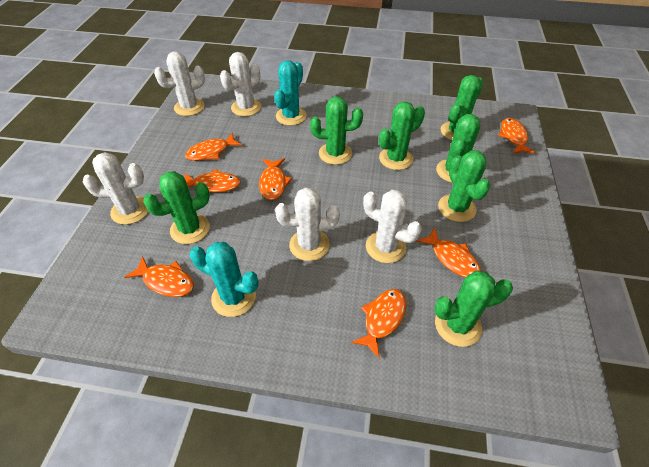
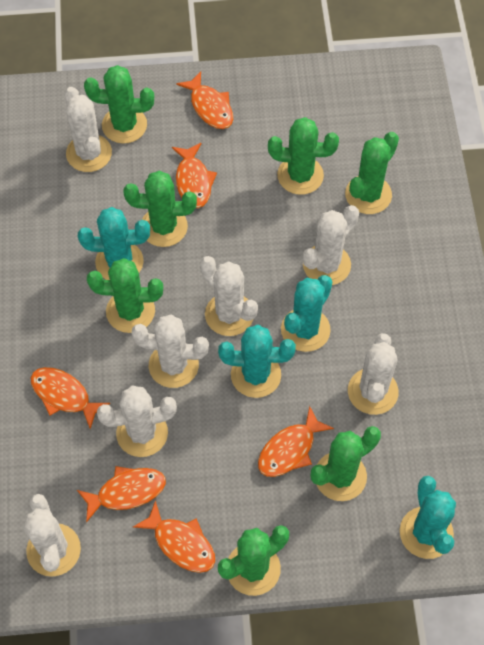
orange fish: [124,256,194,297] [184,169,241,192] [185,133,242,161] [259,158,292,200] [351,289,406,358] [416,227,481,277] [498,118,535,154] = 7 -> [31,367,110,429] [77,466,166,522] [133,500,215,573] [172,143,217,208] [176,71,233,129] [258,406,334,477] = 6
turquoise cactus: [190,242,258,317] [274,60,307,126] = 2 -> [78,207,150,280] [218,325,296,398] [281,275,332,352] [400,476,456,559] = 4
white cactus: [83,152,148,225] [154,51,205,116] [220,52,261,117] [275,187,340,261] [363,189,422,263] = 5 -> [23,494,81,577] [64,87,112,172] [97,385,177,457] [131,315,209,388] [200,256,258,336] [303,205,359,285] [348,333,399,415] = 7

